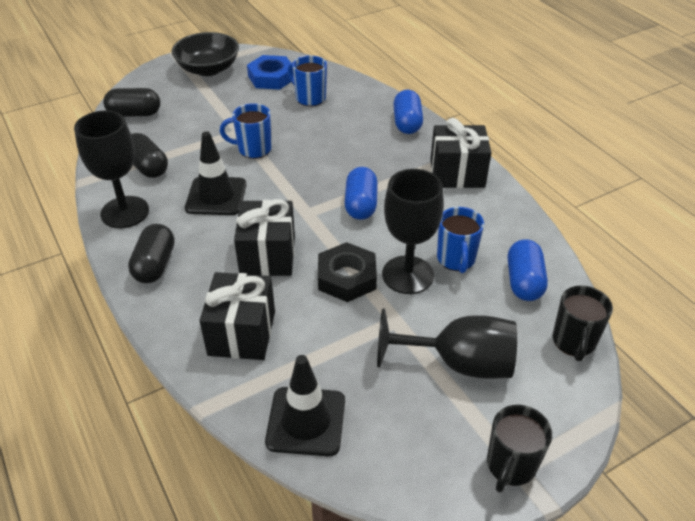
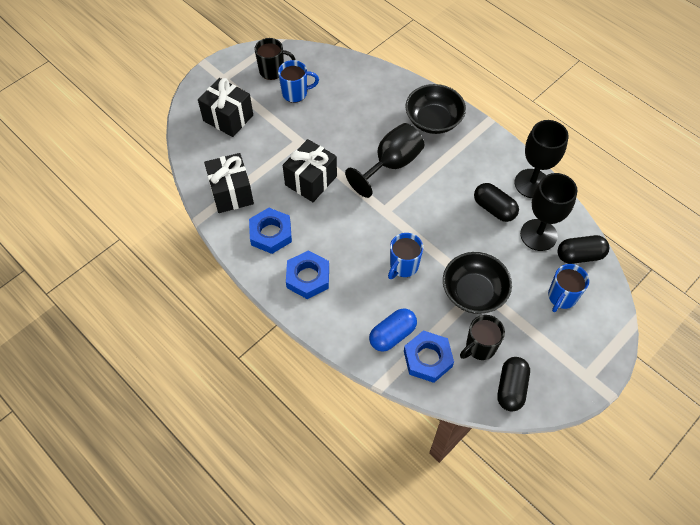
black bowl: [172,32,239,76] = 1 -> [405,84,466,134] [443,252,512,314] = 2
black nut: [318,242,377,302] = 1 -> none = 0
black traffic cone: [185,131,246,215] [265,355,345,457] = 2 -> none = 0
blue capsule: [345,167,378,220] [393,89,423,134] [508,239,548,301] = 3 -> [369,308,417,352] = 1
blue nut: [247,55,293,90] = 1 -> [249,208,292,254] [286,250,329,299] [404,330,454,383] = 3

